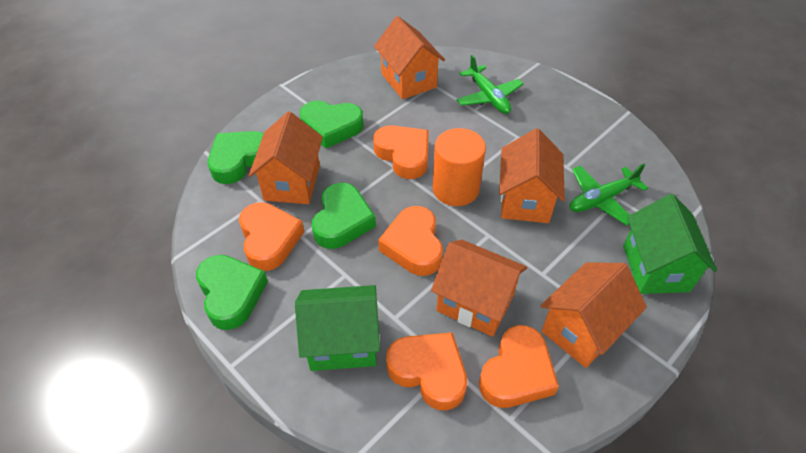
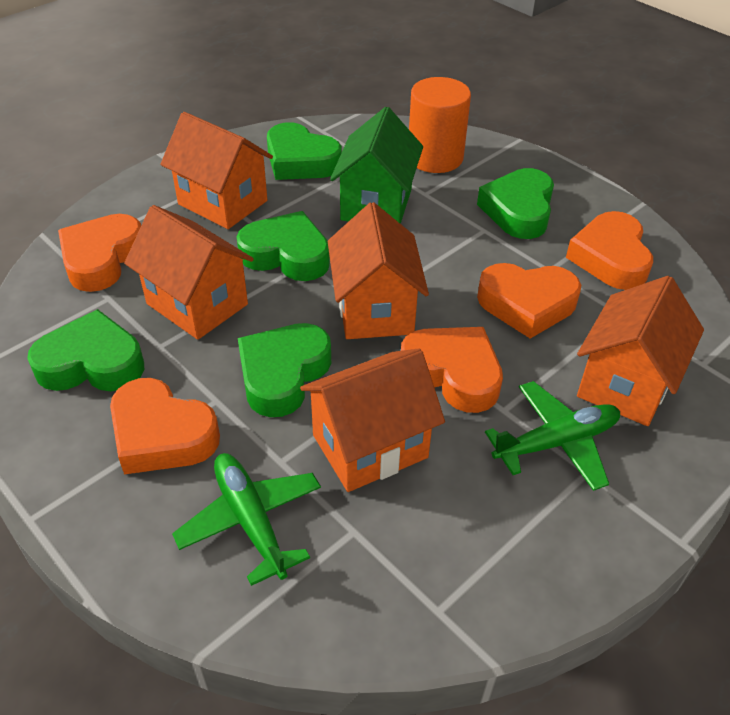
green heart: [196,255,268,330] [208,131,263,184] [300,100,364,149] [312,183,376,249] = 4 -> [27,309,144,391] [237,211,330,281] [238,323,331,417] [267,122,342,180] [477,168,554,239] = 5
green house: [295,285,380,371] [623,194,717,294] = 2 -> [330,107,423,224] = 1

